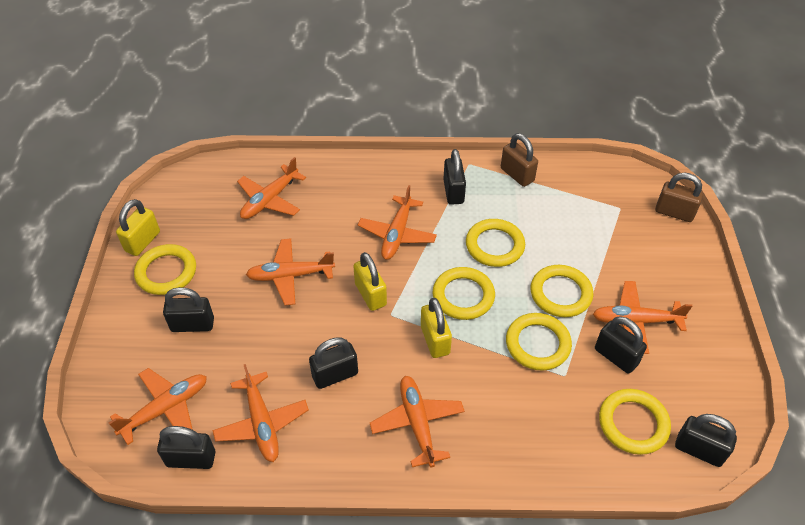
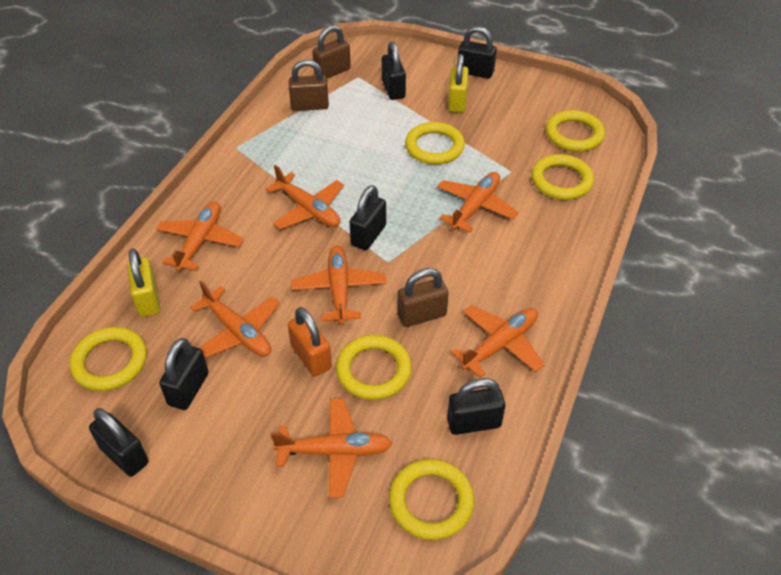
brown padlock: [501,133,538,187] [655,173,703,222] = 2 -> [289,60,329,111] [313,25,351,78] [397,268,449,327] = 3
orange padlock: none = 0 -> [288,307,332,376] = 1
yellow padlock: [116,199,160,256] [353,252,387,311] [421,298,452,358] = 3 -> [127,248,160,317] [448,54,469,113] = 2

